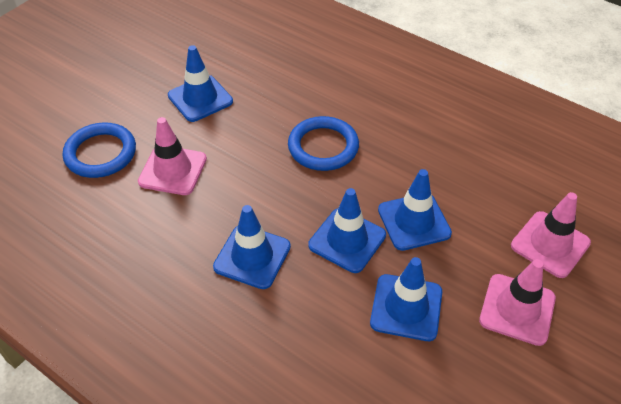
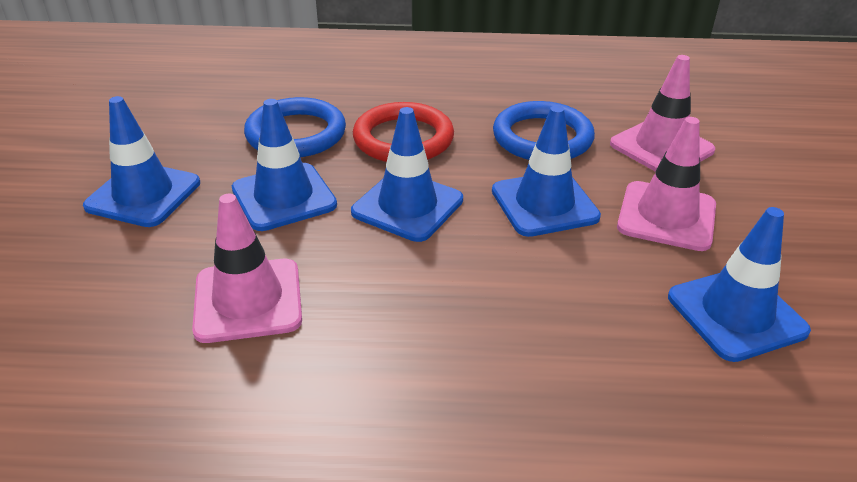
red ring: none = 0 -> [353,102,454,162] = 1

